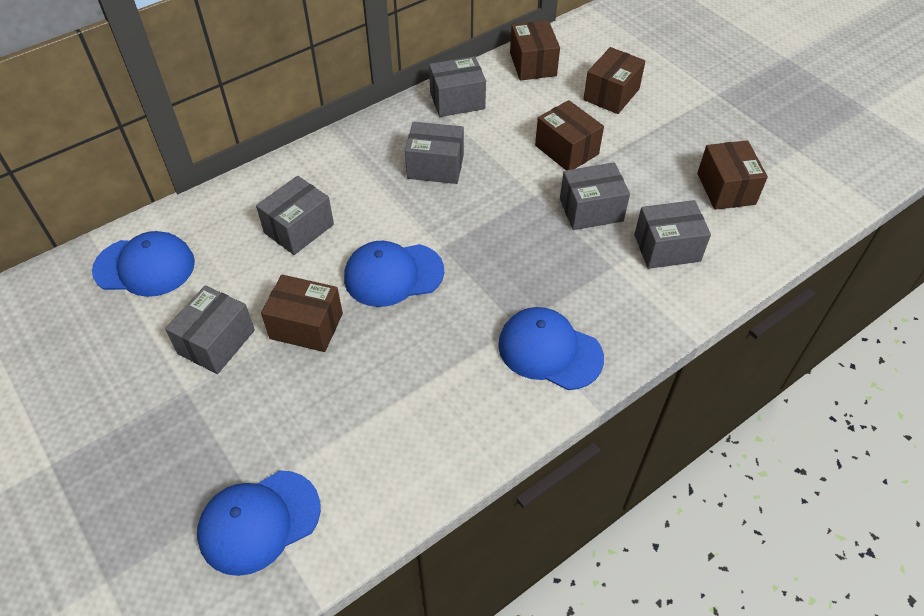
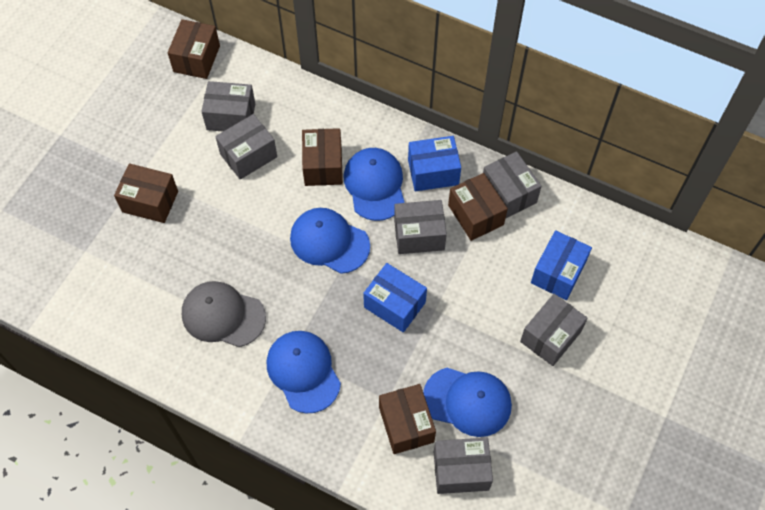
blue box: none = 0 -> [363,263,427,333] [408,136,461,191] [531,230,592,300] = 3
grey cap: none = 0 -> [182,281,266,347] = 1

